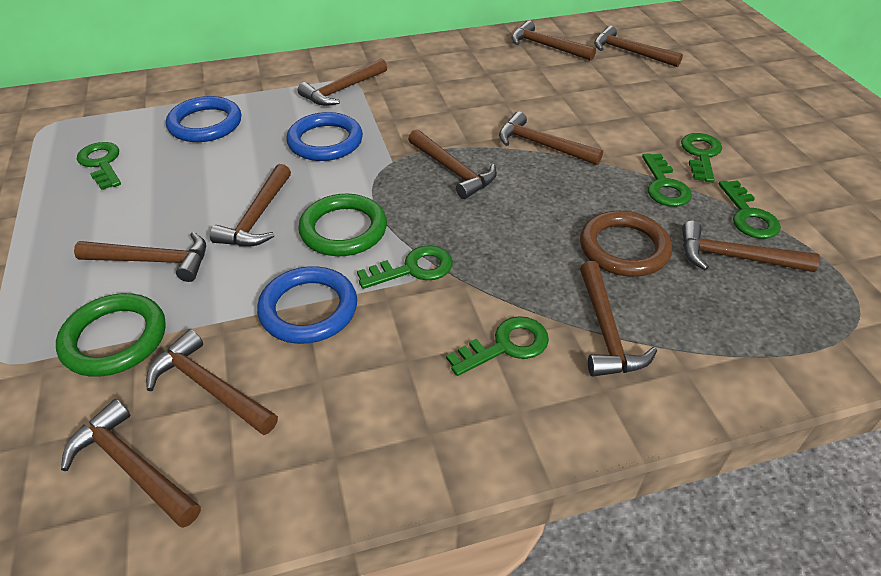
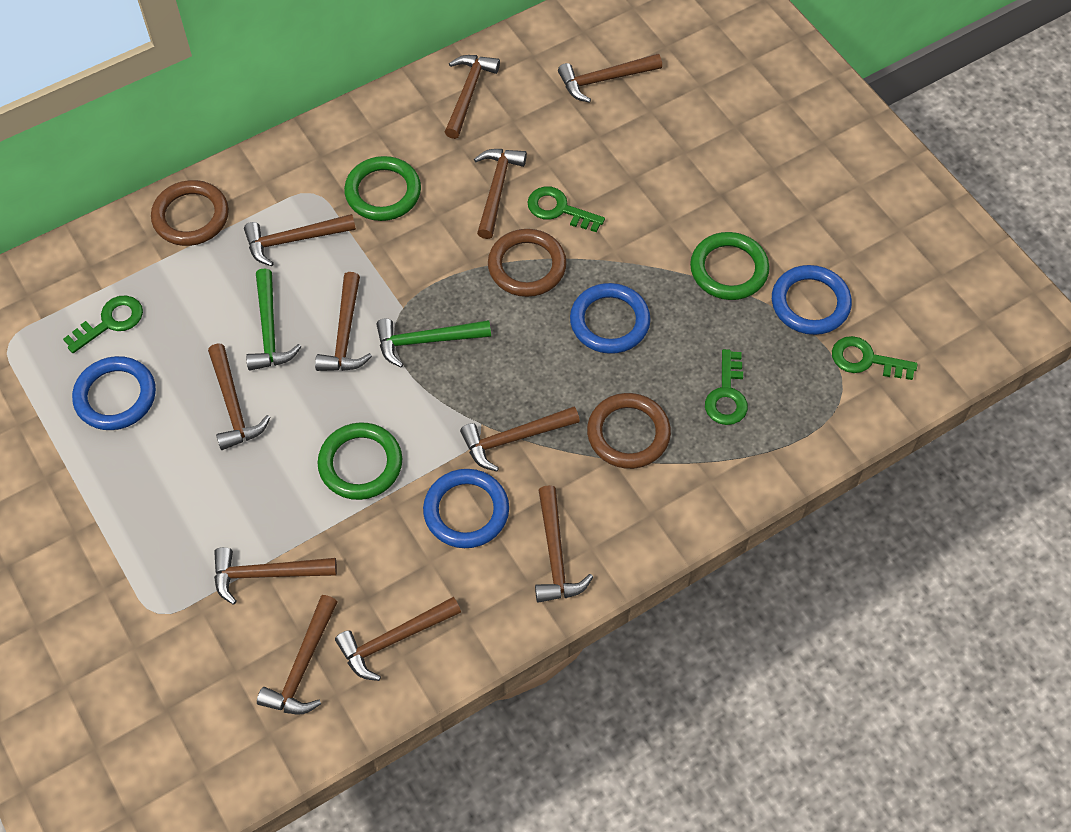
blue ring: [166,96,241,142] [257,266,357,344] [287,112,363,161] = 3 -> [72,356,156,430] [423,469,509,548] [570,283,651,354] [772,265,852,335] = 4
brown ring: [580,211,672,277] = 1 -> [151,180,229,246] [488,229,567,297] [587,393,671,469] = 3
green hammer: none = 0 -> [246,268,301,371] [376,318,491,368] = 2
green key: [77,142,121,190] [357,245,453,289] [446,316,549,376] [642,153,692,207] [681,133,722,182] [719,180,781,239] = 6 -> [63,296,143,353] [527,186,605,232] [705,349,748,425] [832,336,917,380] = 4
green ring: [56,293,166,377] [298,194,387,256] = 2 -> [318,422,402,500] [344,156,421,221] [690,232,770,300] = 3

